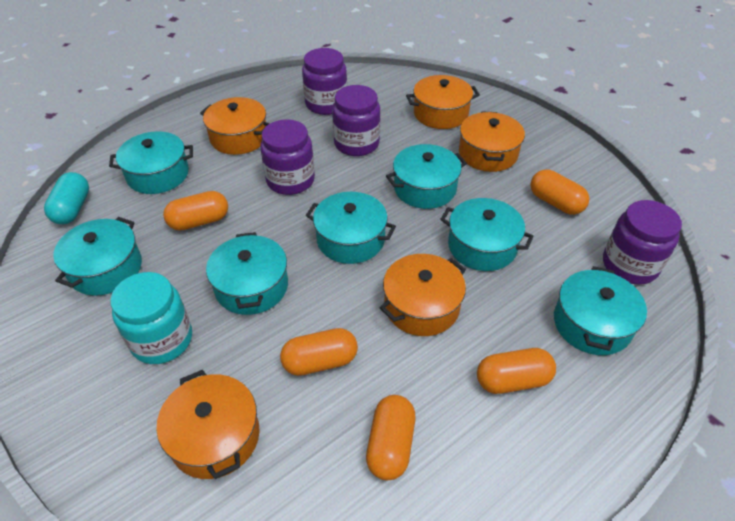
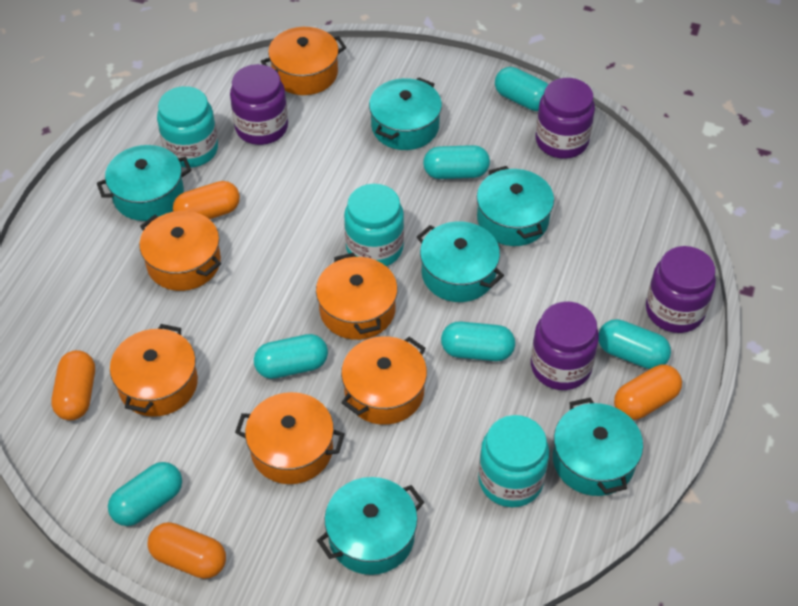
orange capsule: [163,191,228,231] [280,328,358,376] [366,395,415,480] [477,348,556,394] [530,170,589,215] = 5 -> [51,350,95,420] [147,522,226,579] [173,181,240,219] [614,365,682,420] = 4
orange pot: [157,370,260,479] [200,97,270,155] [380,254,466,336] [406,75,480,129] [459,111,525,172] = 5 -> [110,324,198,417] [139,211,221,291] [235,392,345,484] [261,27,346,95] [316,253,398,340] [341,336,427,425] = 6
turquoise capsule: [44,172,89,224] = 1 -> [108,462,182,526] [254,334,328,379] [423,145,490,179] [441,322,515,361] [495,67,548,111] [599,319,671,369] = 6
turquoise jar: [110,272,192,364] = 1 -> [157,86,218,168] [344,184,404,266] [478,415,549,507] = 3
turquoise pot: [53,217,142,296] [109,131,193,194] [206,232,288,315] [306,192,396,264] [386,144,467,209] [440,198,534,271] [554,266,647,355] = 7 -> [97,145,191,221] [317,477,424,575] [369,77,442,150] [417,221,504,302] [477,166,554,246] [553,397,643,496] = 6

